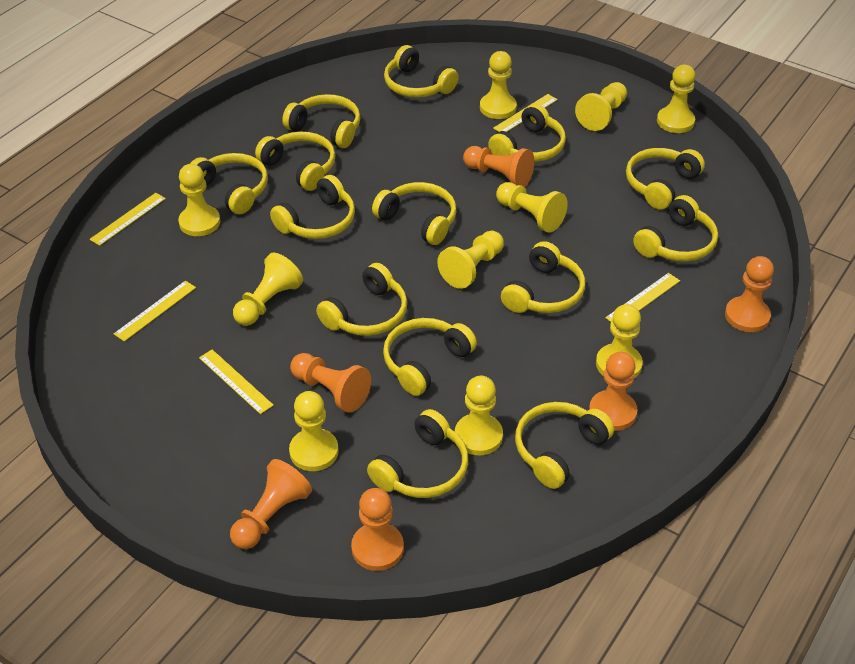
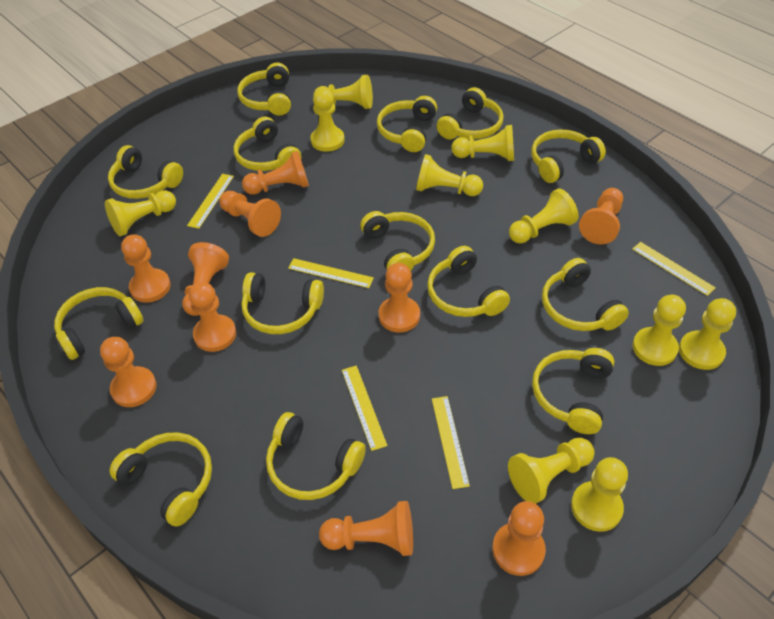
orange pawn: [230,459,312,549] [290,353,371,412] [351,488,404,571] [463,146,534,187] [589,352,638,431] [725,256,774,332] = 6 -> [100,337,157,407] [121,234,171,303] [182,242,229,316] [189,282,236,352] [219,191,281,237] [242,151,309,195] [319,501,413,556] [379,263,420,333] [492,501,546,576] [579,188,623,244] = 10

